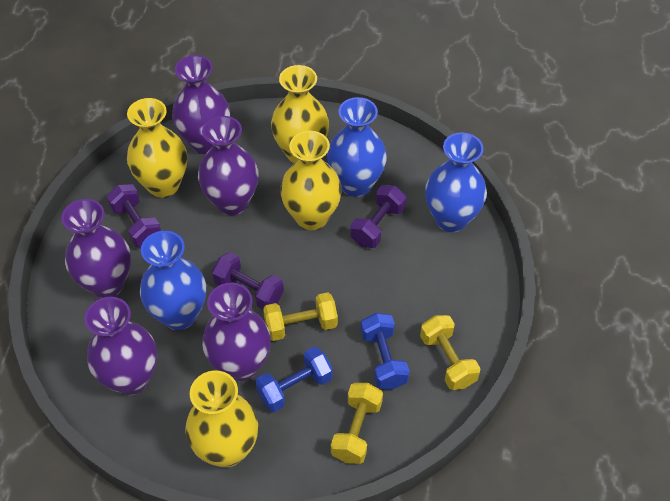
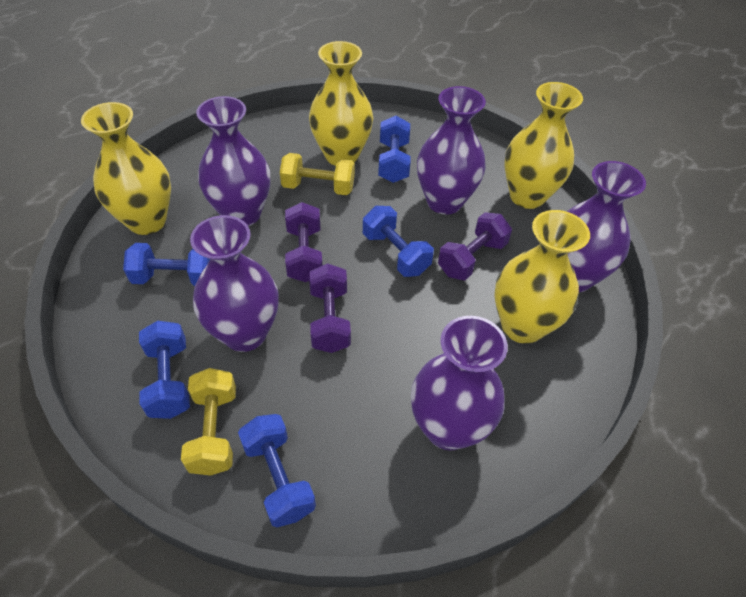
blue dumbbell: [255,347,333,412] [361,313,410,389] = 2 -> [123,243,210,286] [139,321,190,419] [238,414,316,528] [363,206,434,277] [378,116,410,183] = 5
blue vase: [140,231,206,330] [327,97,387,197] [425,132,487,232] = 3 -> none = 0
yellow dumbbell: [263,292,338,341] [331,383,383,464] [420,315,481,390] = 3 -> [181,368,236,476] [280,153,355,195] = 2

